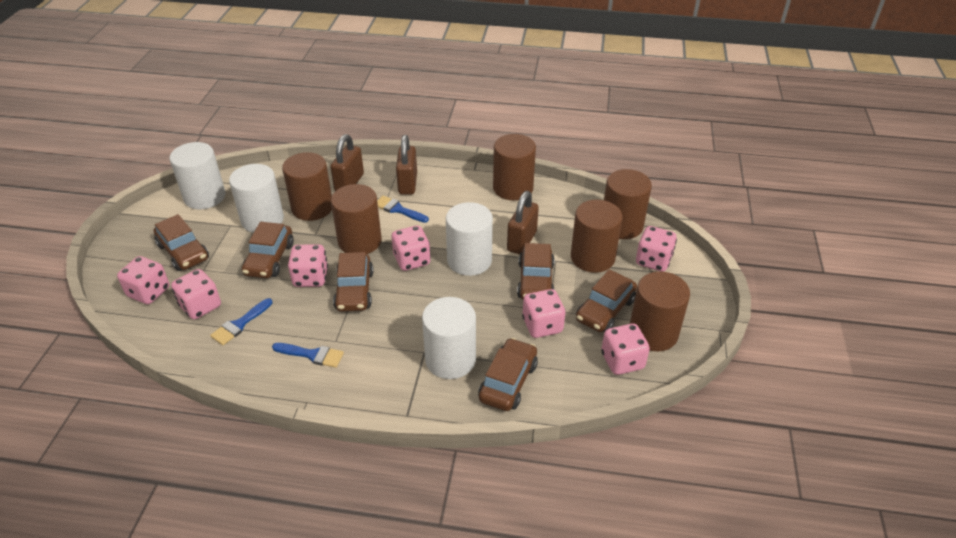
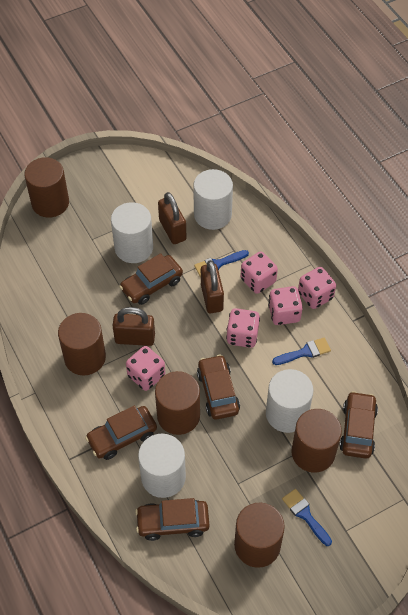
brown car: [154,214,209,271] [242,222,294,278] [333,252,374,312] [478,338,538,411] [517,243,555,300] [576,269,637,332] = 6 -> [85,406,157,460] [119,253,183,305] [135,498,209,541] [197,355,240,420] [339,391,378,459] = 5
brown cylinder: [282,152,332,221] [331,184,382,254] [493,134,536,200] [571,200,623,273] [604,169,652,239] [630,271,690,352] = 6 -> [24,157,69,218] [58,313,106,376] [155,371,200,435] [234,503,285,568] [291,409,342,473] = 5
pink dice: [117,256,169,304] [171,269,221,319] [288,244,328,287] [392,226,431,271] [522,289,566,338] [601,324,650,375] [636,226,677,272] = 7 -> [126,346,165,391] [226,308,260,348] [241,251,278,294] [268,286,303,325] [298,267,336,309] = 5

